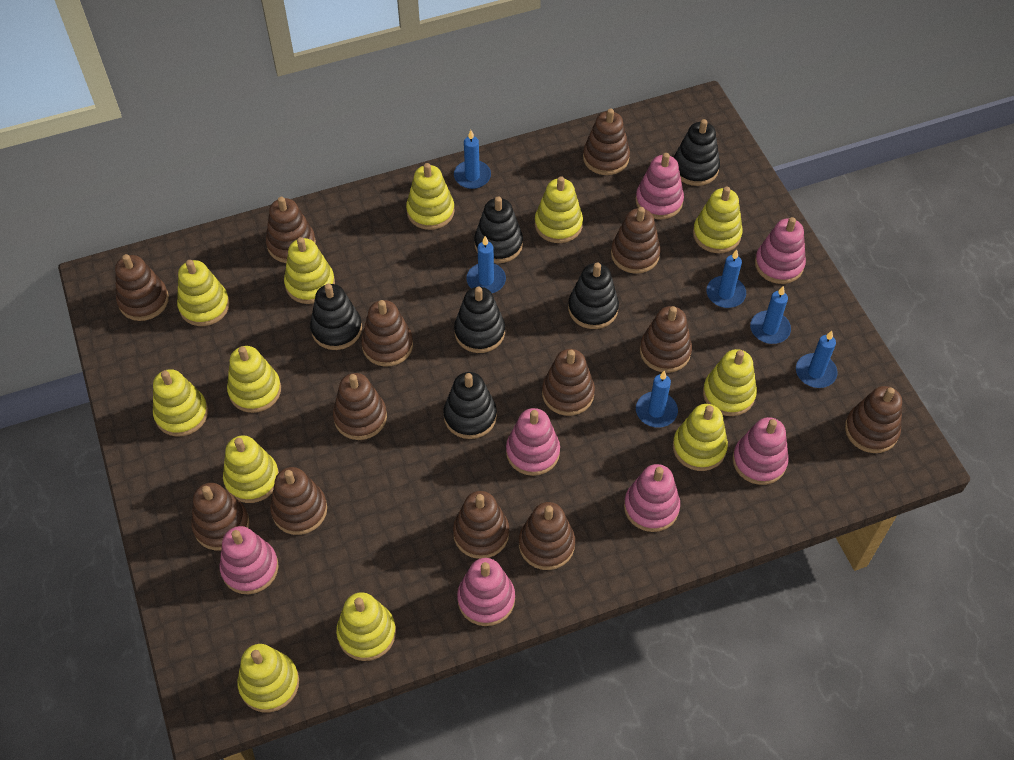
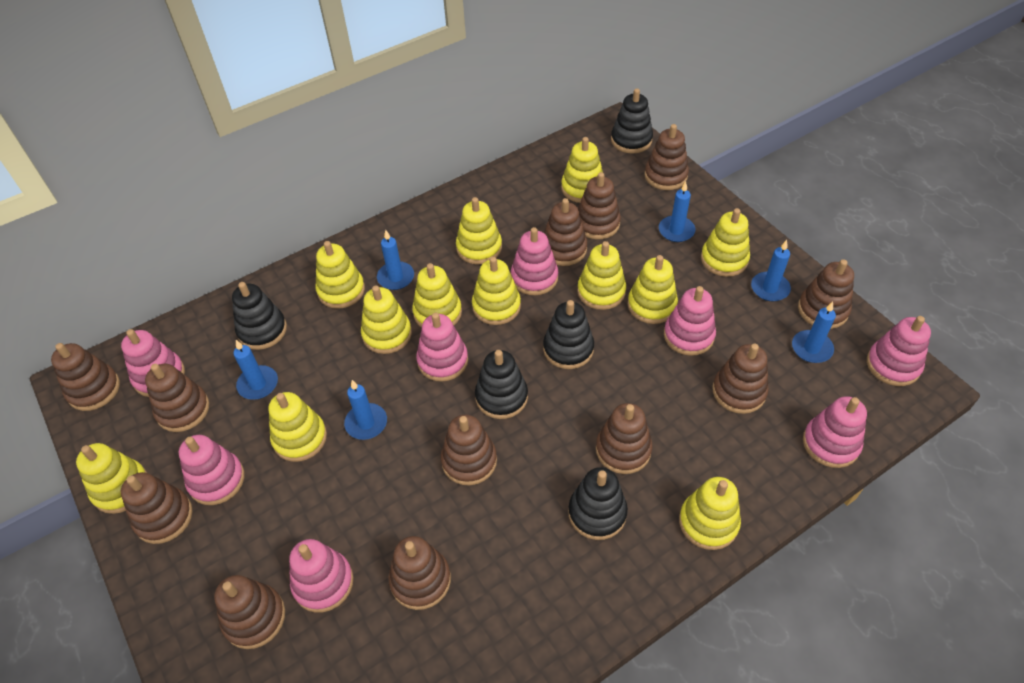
black stacking toy: [310,284,362,350] [443,372,497,439] [454,287,505,353] [474,196,523,263] [568,263,619,329] [674,119,720,186] = 6 -> [232,282,287,350] [475,350,528,419] [543,300,594,369] [568,467,628,540] [611,88,653,154] = 5
brown stacking toy: [115,254,169,321] [191,483,250,551] [266,197,316,263] [270,467,327,535] [333,373,387,440] [361,300,413,367] [453,491,509,559] [519,502,575,570] [542,349,595,416] [583,109,630,175] [611,207,661,274] [640,306,692,373] [845,386,902,453] = 13 -> [51,343,120,411] [121,472,192,544] [145,364,209,432] [214,575,285,649] [388,536,451,610] [441,415,497,485] [544,198,588,266] [578,172,621,239] [596,403,652,474] [644,124,689,190] [713,344,769,414] [798,259,854,329] = 12
pink stacking toy: [220,526,279,594] [457,558,515,626] [506,408,560,476] [624,464,680,532] [635,153,684,219] [732,417,789,485] [755,217,806,284] = 7 -> [121,329,185,397] [179,435,244,505] [289,539,354,613] [416,313,468,382] [511,227,558,295] [664,286,716,356] [803,396,867,468] [867,316,931,386] = 8

